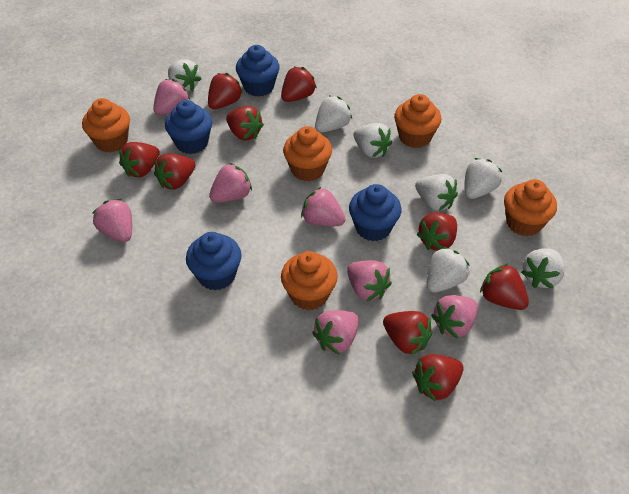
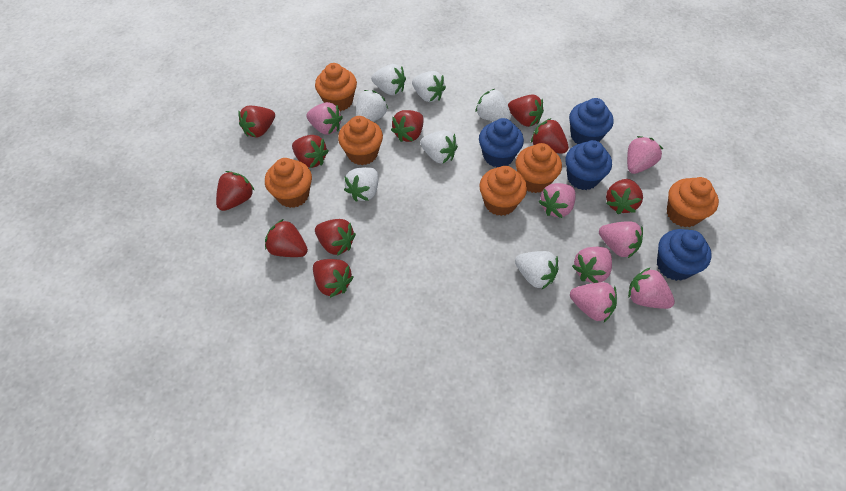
orange cupcake: [82,98,130,153] [281,251,338,311] [283,126,332,182] [394,94,441,148] [504,179,557,236] = 5 -> [265,158,312,208] [315,63,357,111] [338,116,383,165] [479,166,527,216] [515,143,562,193] [667,177,719,227] = 6
red strawberry: [119,142,160,177] [154,153,196,190] [208,73,243,109] [226,106,264,141] [281,67,317,102] [383,311,432,355] [412,354,464,402] [416,213,457,251] [480,263,529,310] = 9 -> [216,171,255,211] [238,106,275,137] [265,219,308,257] [292,135,328,168] [313,259,354,298] [315,219,356,256] [391,110,423,142] [508,95,544,127] [531,118,569,154] [606,179,643,214] = 10

